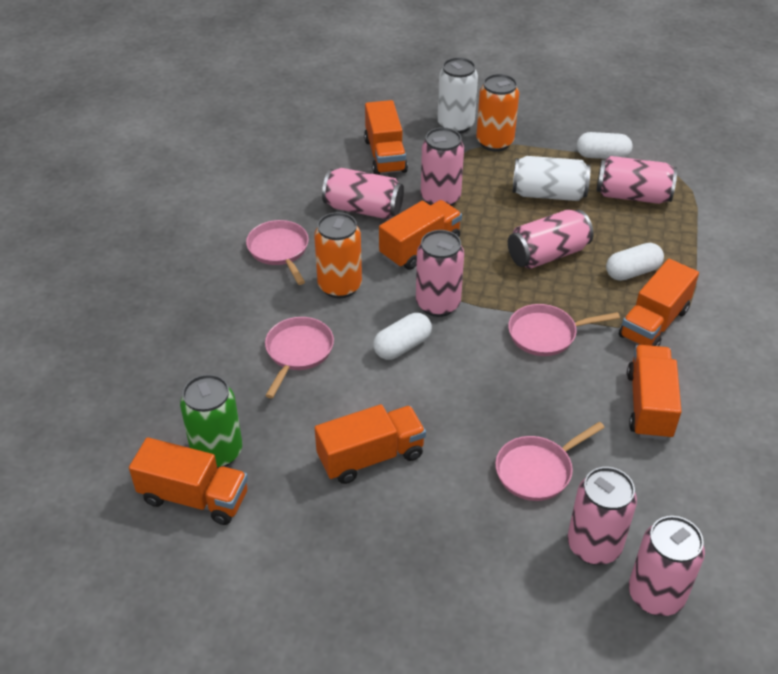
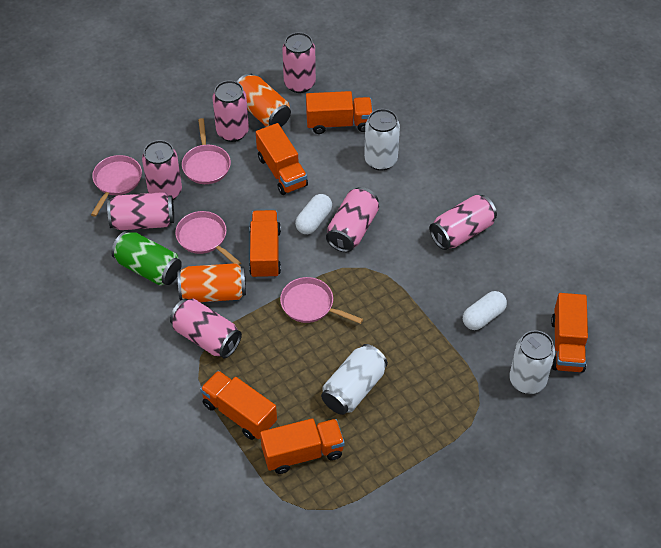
white can: [437,57,478,134] [512,156,590,201] = 2 -> [321,344,388,415] [364,109,400,171] [509,330,555,394] = 3
white capsule: [373,313,432,360] [577,132,633,159] [606,243,664,281] = 3 -> [295,194,332,234] [463,291,507,330] = 2

